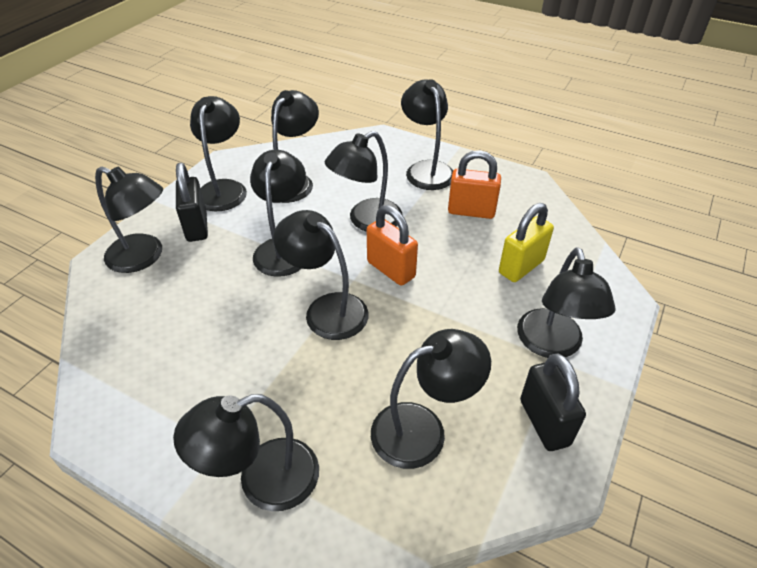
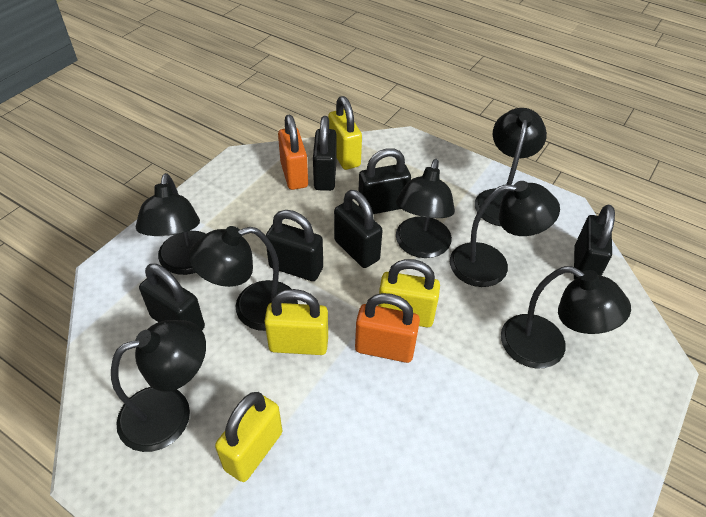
black lamp: [95,167,163,273] [173,394,319,511] [190,96,247,211] [250,150,306,277] [271,90,319,203] [274,210,369,340] [325,131,402,232] [371,329,491,469] [401,79,453,190] [517,247,615,358] = 10 -> [111,320,206,452] [136,173,206,275] [189,226,298,331] [396,159,455,258] [450,181,560,287] [475,108,547,226] [501,266,631,368] = 7
black padlock: [176,163,208,242] [520,353,586,451] = 2 -> [139,264,205,330] [266,210,323,281] [313,116,336,191] [334,190,383,268] [358,148,411,214] [574,205,615,280] = 6
yellow padlock: [499,203,554,282] = 1 -> [215,392,282,482] [264,289,328,355] [328,96,362,170] [378,259,440,327] = 4

